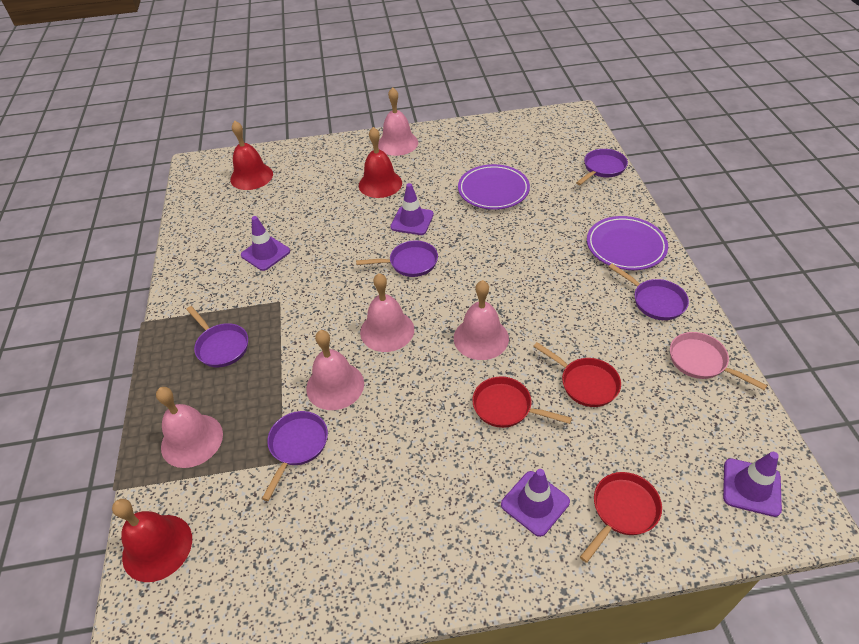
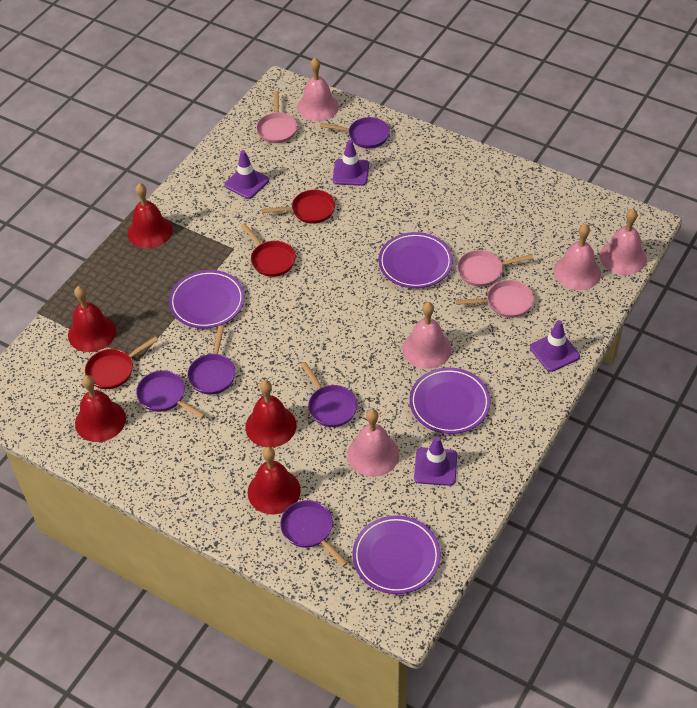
pink pan: [670,332,768,390] = 1 -> [256,91,297,143] [456,280,534,318] [457,250,534,287] = 3
purple plate: [458,164,530,210] [587,216,668,270] = 2 -> [169,270,245,328] [352,516,441,594] [378,232,453,288] [409,367,491,434] = 4
red bell: [112,499,192,582] [230,121,273,190] [359,127,402,198] = 3 -> [68,286,116,352] [75,375,126,442] [127,183,173,248] [246,380,296,447] [248,447,301,514] = 5

